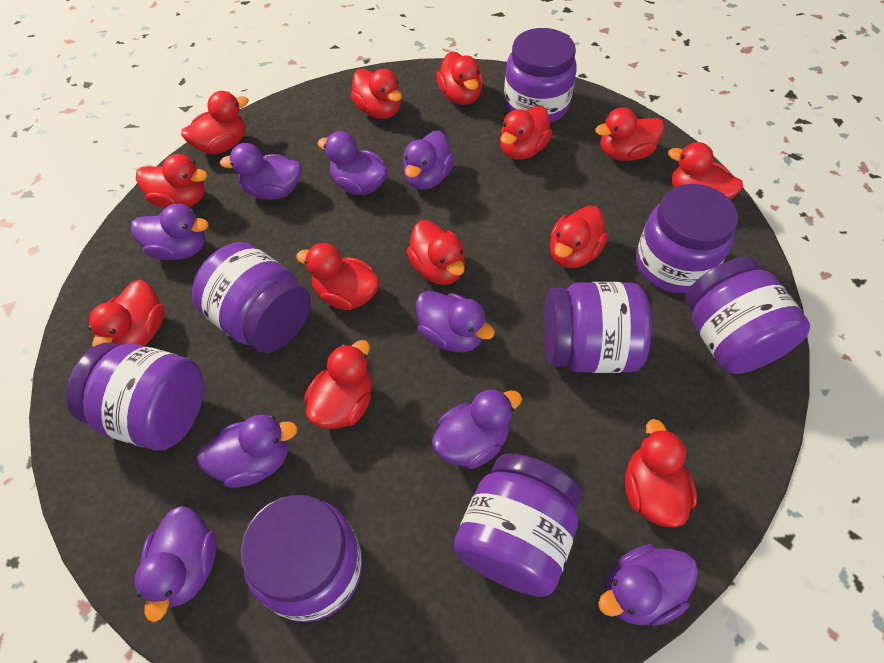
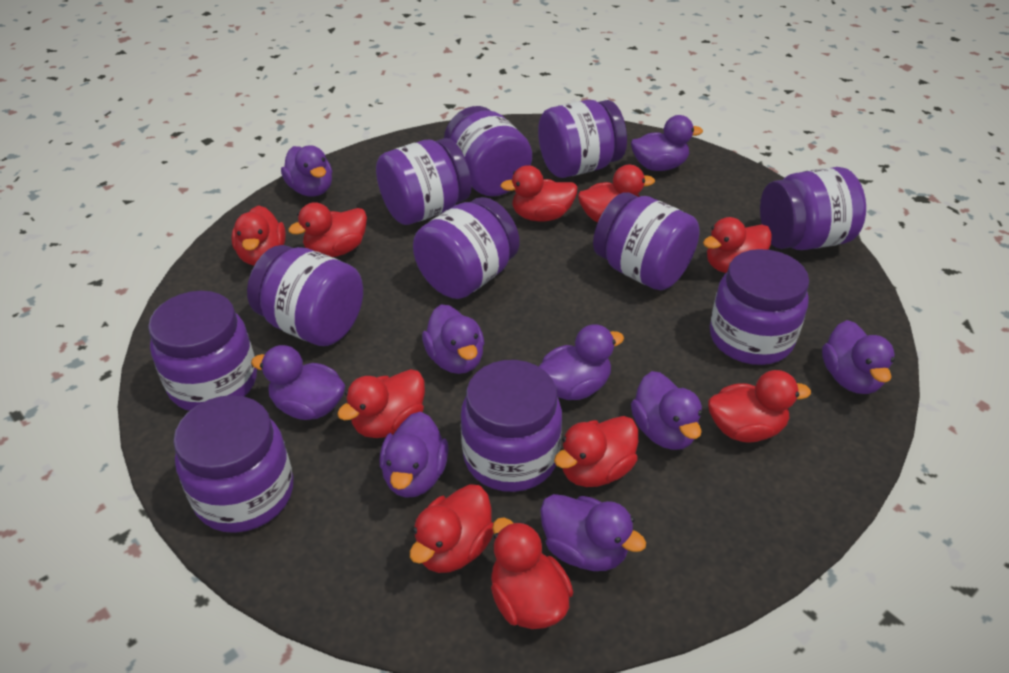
purple jar: [66,343,204,450] [192,242,311,353] [241,495,362,622] [454,454,582,597] [504,28,577,123] [544,282,651,373] [636,184,738,293] [685,257,810,374] = 8 -> [148,291,257,411] [173,395,293,533] [247,245,363,346] [376,138,472,225] [413,197,520,299] [444,106,532,196] [461,360,562,492] [538,100,627,178] [593,192,700,290] [710,249,809,365] [760,167,866,250] = 11
red duck: [88,280,164,347] [136,154,208,208] [181,91,249,154] [296,243,380,310] [304,340,372,429] [351,69,402,119] [407,220,465,285] [436,51,483,105] [500,105,552,160] [550,206,608,268] [595,107,664,161] [625,419,697,527] [668,142,743,200] = 13 -> [231,205,286,266] [288,202,367,257] [337,369,425,438] [410,484,494,573] [491,518,573,629] [500,165,578,222] [554,416,638,487] [578,165,655,223] [703,217,772,273] [708,370,811,442] = 10

